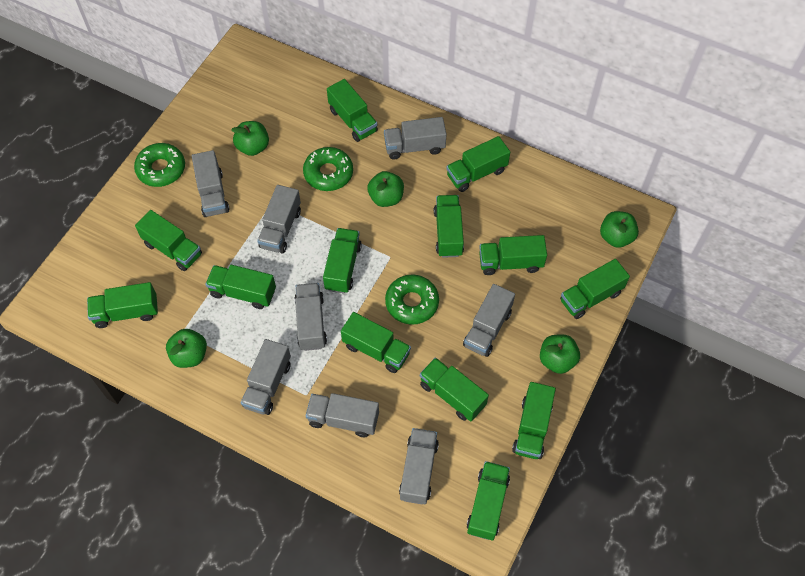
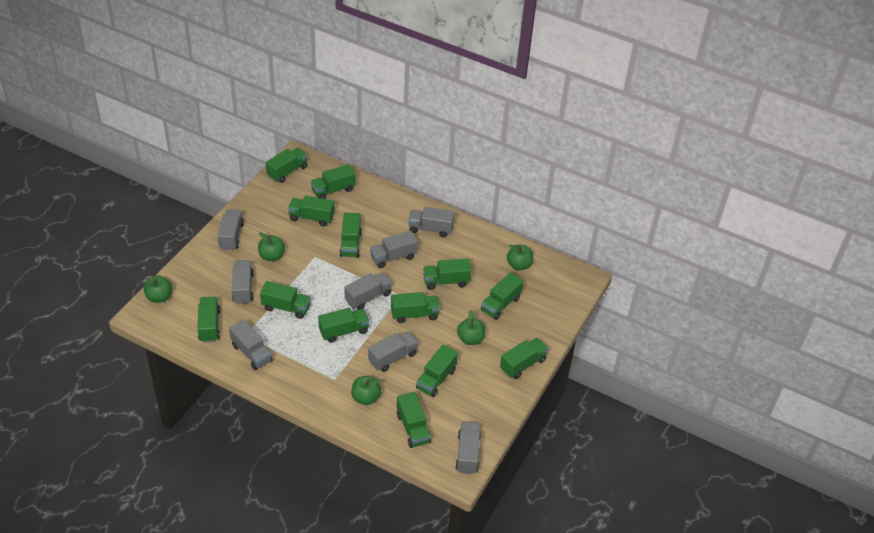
green donut: [134,143,185,187] [303,147,353,191] [385,274,439,325] = 3 -> none = 0

